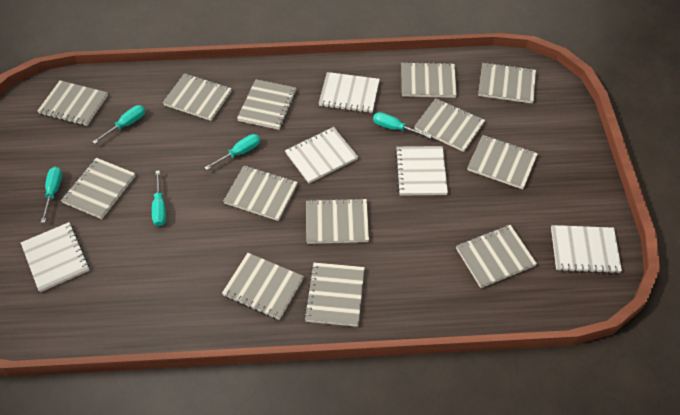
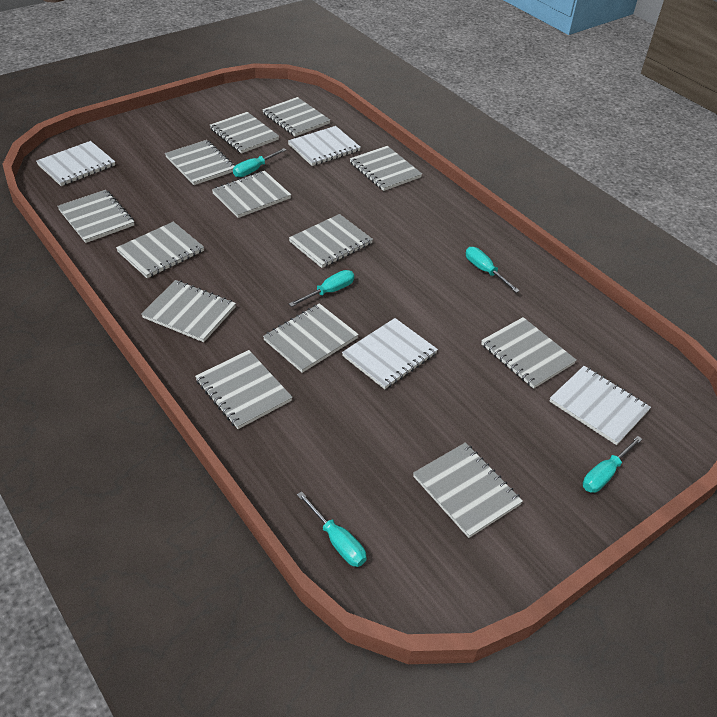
white notebook: [21,222,90,292] [285,127,358,183] [319,72,380,113] [395,146,448,196] [551,225,622,274] = 5 -> [36,141,115,186] [288,126,361,166] [342,318,438,389] [549,366,651,445] = 4

